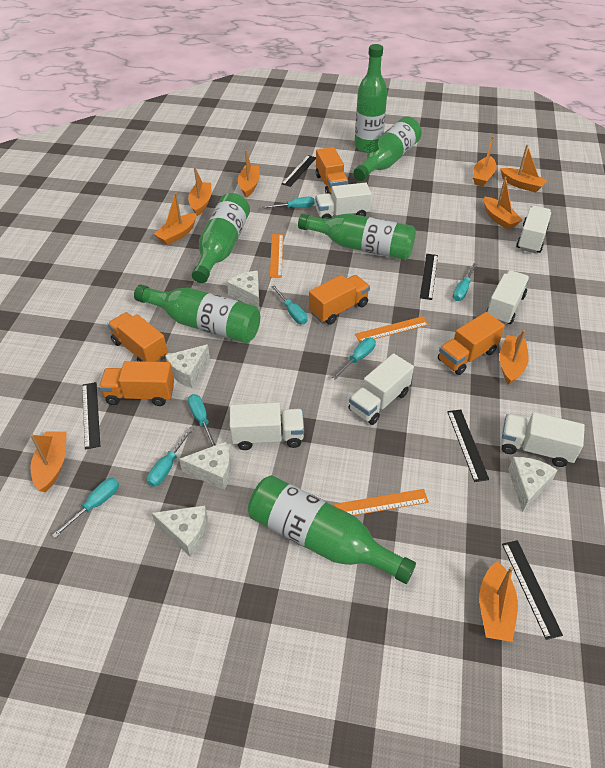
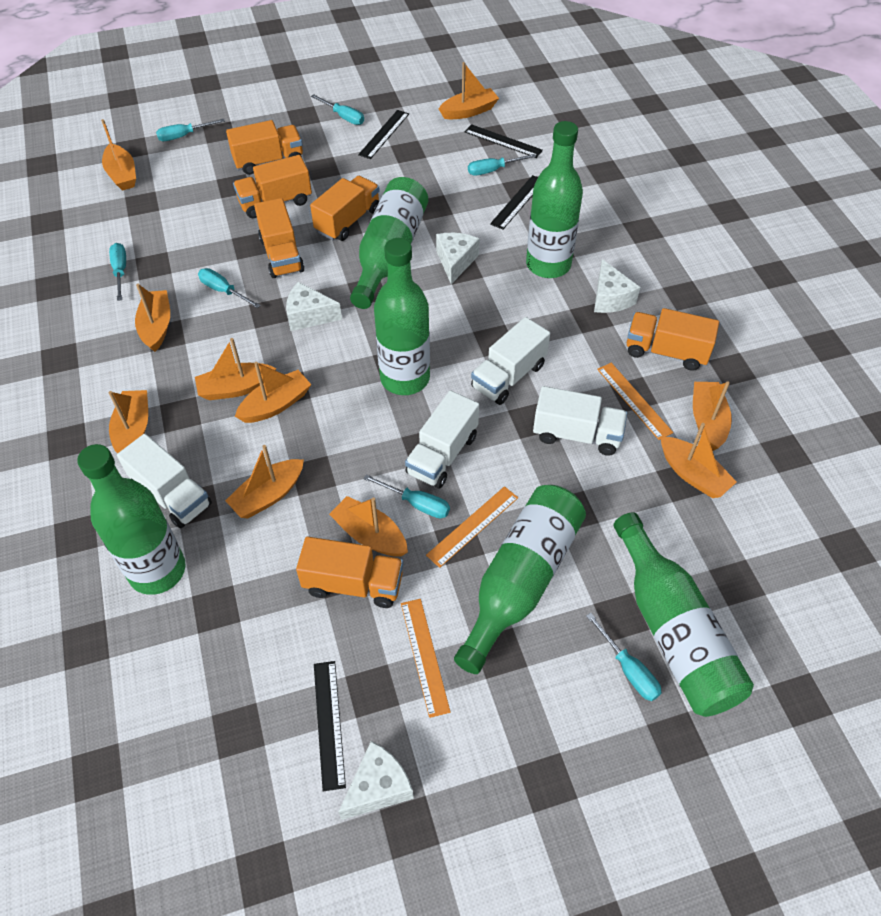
black ruler: [82,382,100,450] [282,155,316,187] [420,254,438,300] [447,410,489,482] [502,540,563,640] = 5 -> [314,661,346,791] [358,110,409,159] [465,124,543,158] [490,175,538,230] = 4
orange boat: [30,431,67,492] [154,192,196,245] [188,168,211,216] [238,150,260,198] [473,136,497,186] [479,561,518,642] [484,177,522,230] [499,330,529,385] [500,145,547,193] = 9 -> [101,119,136,191] [108,390,148,454] [135,284,170,352] [195,338,276,400] [225,445,304,519] [235,362,312,423] [329,496,408,557] [439,62,499,119] [661,423,737,498] [693,382,732,451] = 10
orange truck: [99,361,174,406] [108,312,168,362] [309,275,370,325] [316,147,348,195] [438,312,505,375] = 5 -> [226,120,303,175] [233,155,312,218] [254,198,304,278] [296,537,403,608] [310,176,380,241] [627,308,719,371] = 6
white cheese: [152,505,208,557] [165,344,210,388] [179,442,231,490] [227,271,260,310] [508,457,558,512] = 5 -> [286,282,342,331] [338,741,414,820] [436,233,479,284] [594,259,640,313] = 4
white truck: [230,402,304,450] [315,183,372,219] [349,353,414,425] [486,270,530,325] [500,412,585,467] [516,206,551,253] = 6 -> [117,434,212,529] [405,390,479,488] [471,317,550,405] [533,386,627,456] = 4

